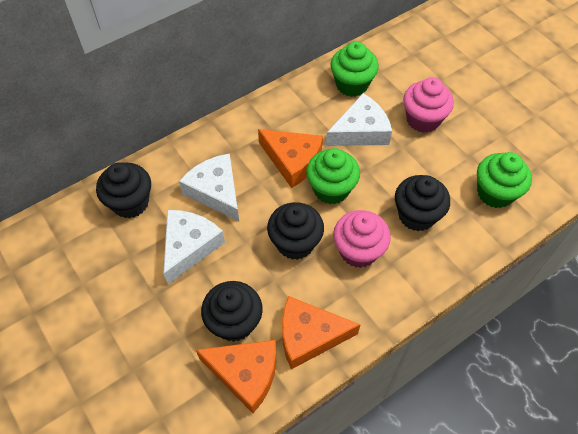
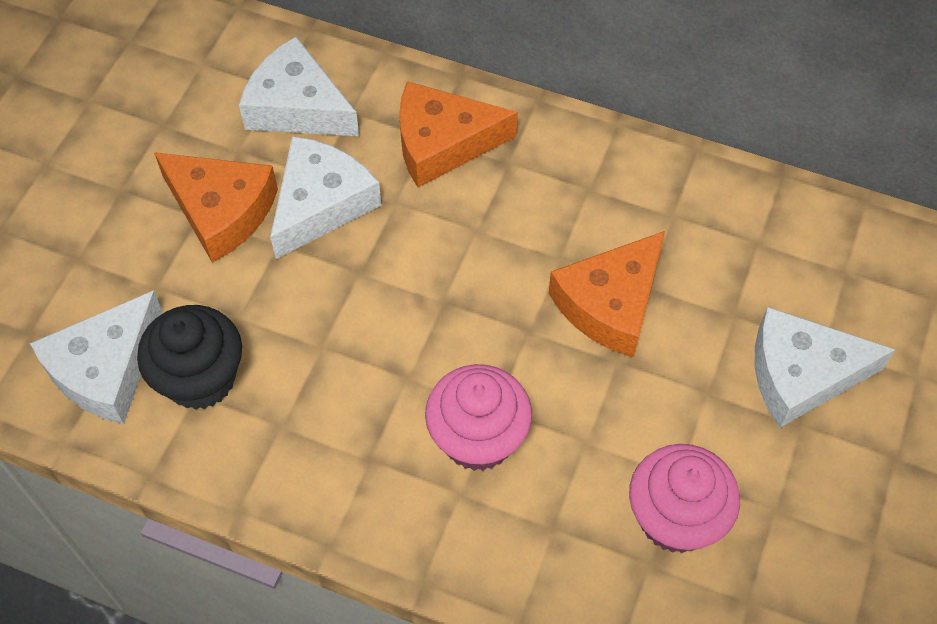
black cupcake: [96,162,151,218] [201,281,263,342] [267,202,324,260] [395,175,450,231] = 4 -> [137,305,242,410] = 1
green cupcake: [306,148,360,204] [330,42,379,97] [477,152,532,208] = 3 -> none = 0
white cheese: [163,210,225,284] [179,153,239,221] [326,93,392,146] = 3 -> [30,290,163,424] [239,37,359,136] [270,136,381,259] [755,307,896,428] = 4

